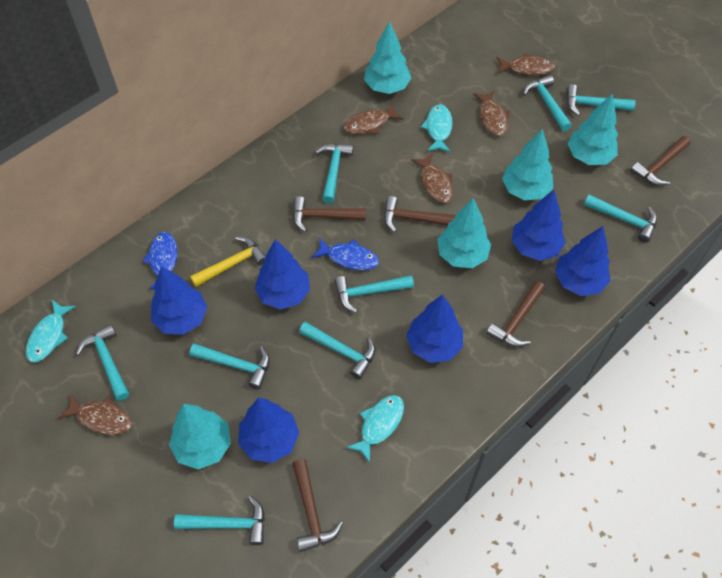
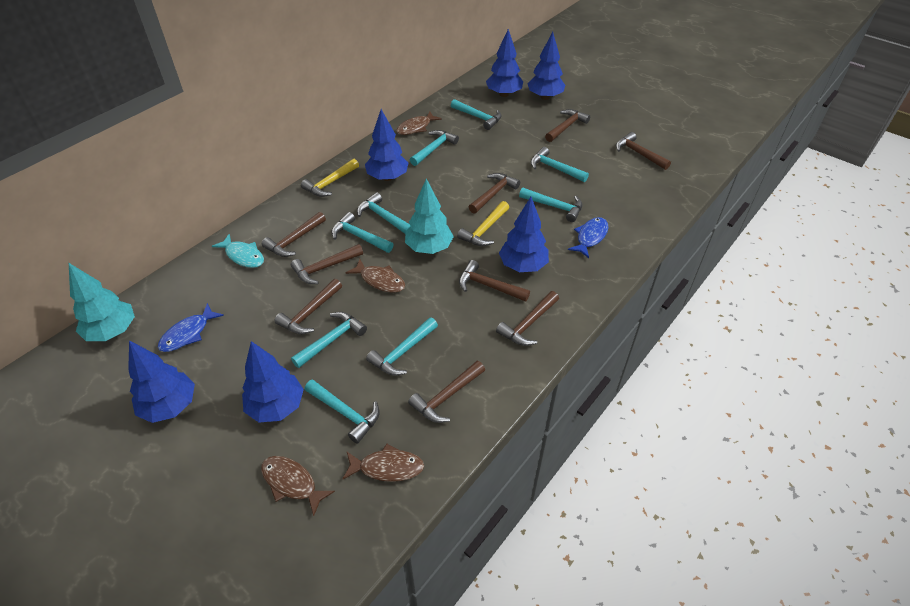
brown fish: [58,393,132,435] [344,103,404,134] [411,153,453,203] [473,90,510,136] [497,53,555,75] = 5 -> [261,456,335,516] [343,444,424,482] [346,259,405,293] [396,112,442,135] = 4
brown hammer: [292,459,343,552] [293,196,366,232] [384,196,456,232] [486,281,545,347] [631,136,690,186] = 5 -> [262,212,326,257] [275,279,342,334] [291,244,363,284] [408,361,485,423] [459,260,530,302] [469,173,520,213] [496,291,559,346] [545,109,590,142] [616,132,671,170] = 9
turquoise fish: [26,300,76,362] [346,395,404,463] [421,104,453,152] = 3 -> [212,234,264,268] = 1
turquoise tree: [169,404,231,469] [364,21,411,94] [437,198,491,268] [502,129,553,200] [568,94,618,165] = 5 -> [69,263,135,341] [405,178,454,254] = 2
yellow hammer: [190,237,266,287] = 1 -> [301,159,359,197] [457,201,509,246] = 2

